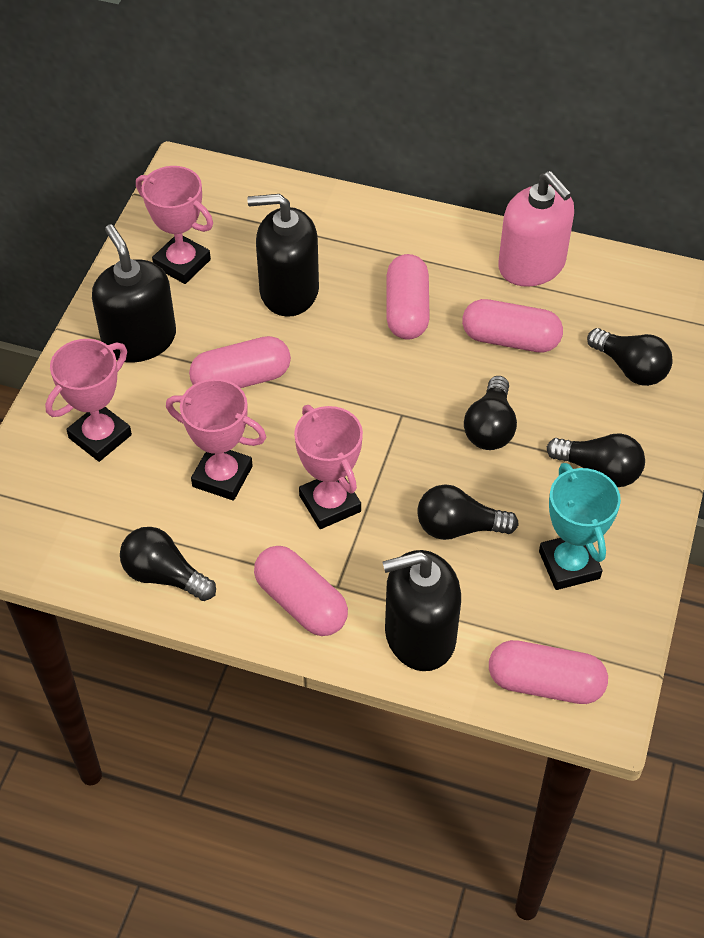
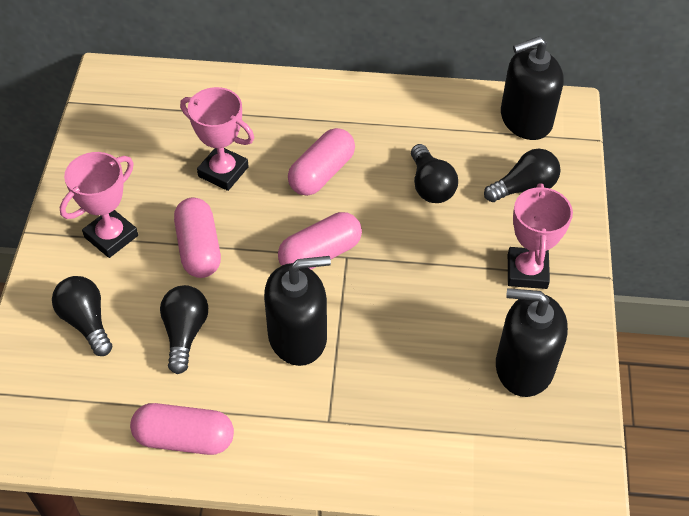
black light bulb: [120,527,216,601] [417,484,519,540] [464,376,517,450] [547,433,645,487] [587,328,673,386] = 5 -> [52,276,112,356] [160,285,208,374] [411,144,458,203] [484,149,561,202] = 4
pink capsule: [189,336,291,388] [254,546,348,636] [386,254,430,340] [462,299,563,353] [489,640,608,704] = 5 -> [130,403,234,455] [174,197,221,278] [278,212,362,270] [288,128,355,196] = 4
pink soap dispenser: [498,171,574,287] = 1 -> none = 0
pink trophy: [45,339,132,462] [136,166,213,284] [166,379,266,501] [294,405,363,529] = 4 -> [60,152,138,258] [180,87,254,191] [508,183,573,289] = 3
turquoise trophy: [539,463,621,590] = 1 -> none = 0

